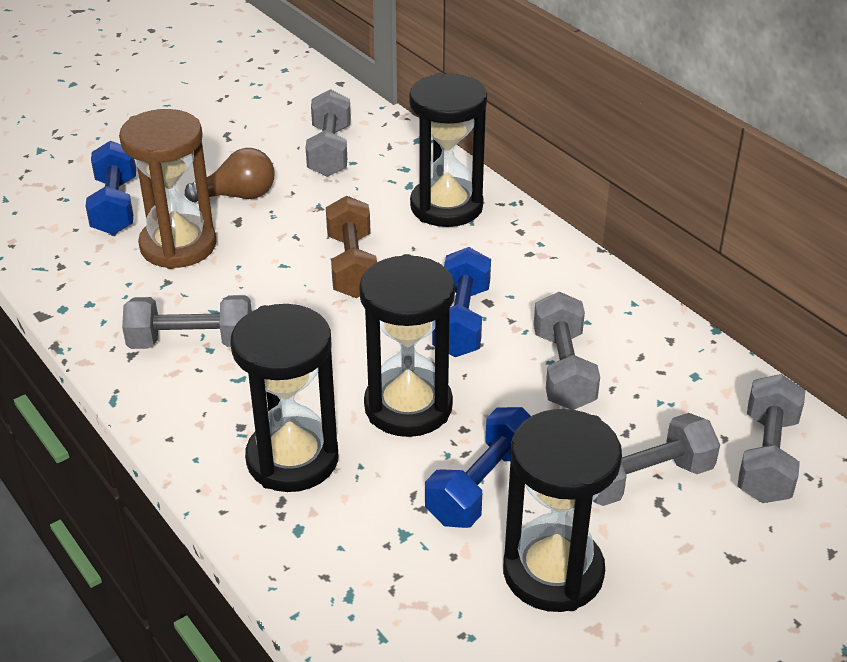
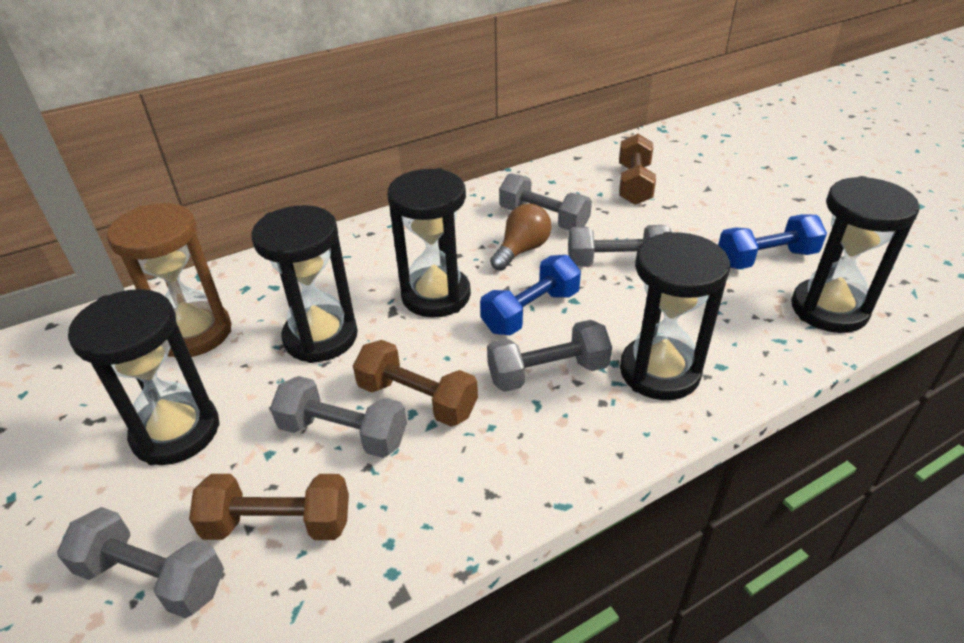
black hourglass: [230,304,339,492] [359,254,455,437] [409,73,487,227] [503,409,622,612] = 4 -> [68,289,220,465] [251,205,358,363] [387,168,471,318] [620,232,730,400] [791,176,920,333] = 5
blue dumbbell: [86,140,136,235] [425,407,531,528] [432,247,491,357] = 3 -> [480,255,581,335] [718,214,827,269] = 2
brown dumbbell: [326,196,377,298] = 1 -> [189,474,349,540] [353,340,478,426] [619,134,656,205] = 3

